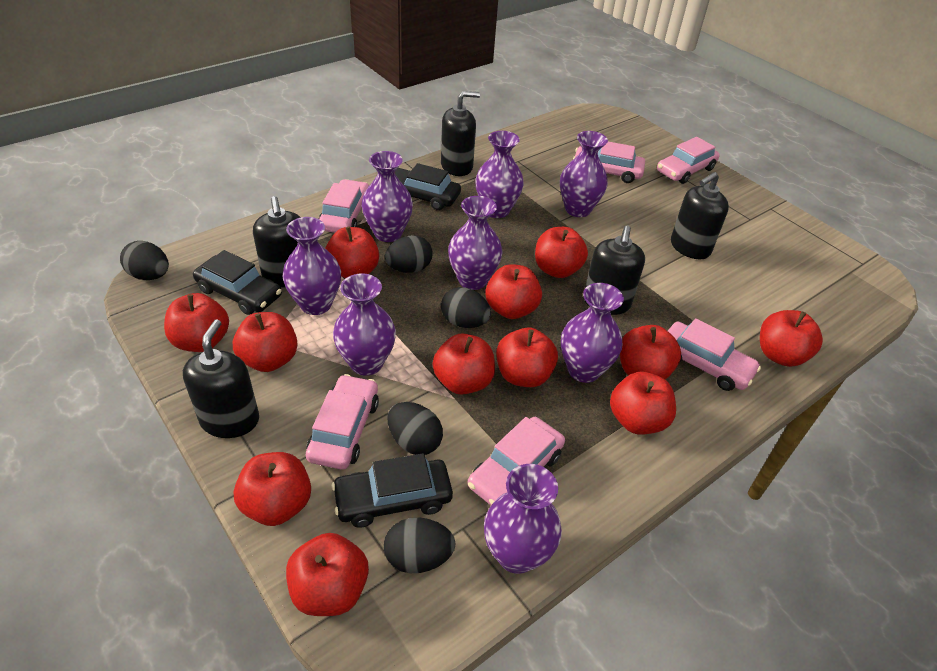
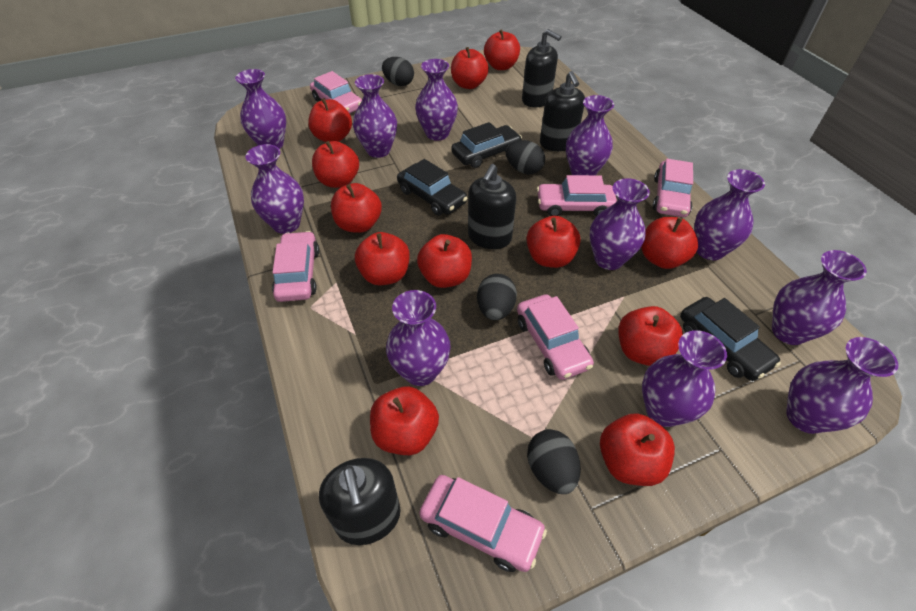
black egg: [120,241,169,280] [384,518,456,573] [385,235,433,273] [388,402,443,455] [441,287,491,328] = 5 -> [382,57,414,86] [477,274,517,320] [506,140,545,174] [527,429,581,494] = 4
black soap dispenser: [183,319,259,438] [253,196,301,288] [441,91,480,176] [584,226,645,315] [671,172,729,259] = 5 -> [319,458,400,545] [468,164,516,249] [522,29,561,108] [540,71,585,151] = 4
purple vase: [282,217,341,315] [333,273,396,376] [362,151,413,242] [448,196,503,290] [475,131,524,218] [484,464,562,574] [560,131,608,217] [561,283,624,383] = 8 -> [235,69,286,149] [246,144,304,234] [353,74,397,158] [386,290,451,386] [415,59,458,141] [566,95,614,175] [589,178,650,270] [642,331,727,427] [694,169,765,260] [772,250,867,345] [786,337,898,434] = 11

